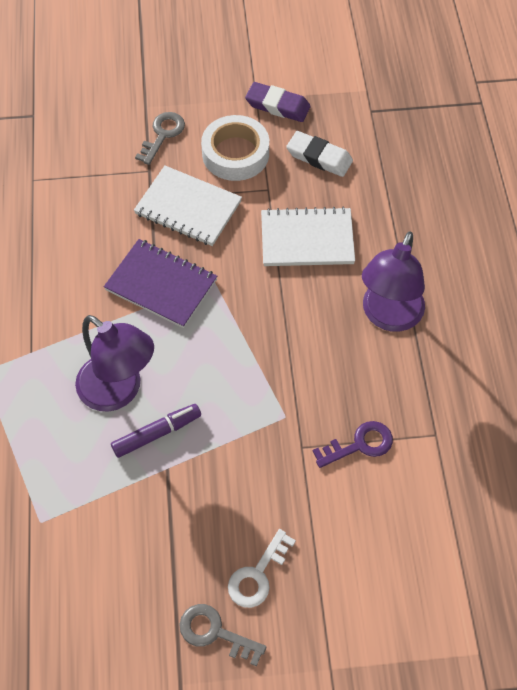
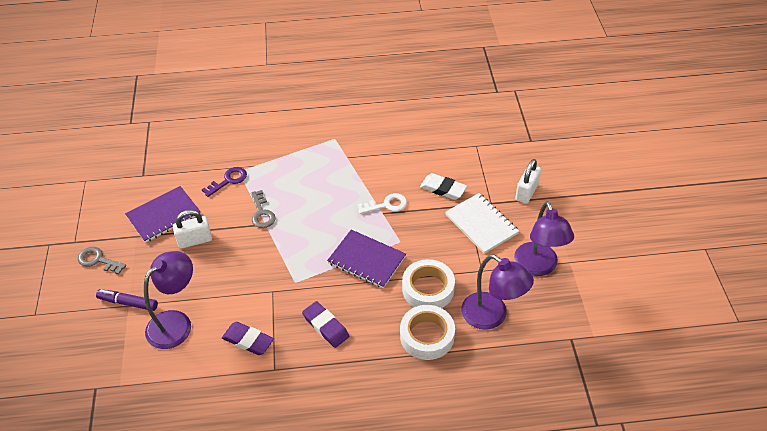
purple eraser: [245,82,310,122] = 1 -> [222,322,274,355] [302,301,349,348] = 2
purple lamp: [75,315,154,411] [362,231,425,332] = 2 -> [144,251,193,349] [461,254,534,330] [514,201,574,276] = 3
purple notebook: [104,239,217,328] = 1 -> [125,186,201,243] [327,230,406,288] = 2
white notebook: [134,166,242,246] [261,207,355,266] = 2 -> [445,193,519,254] = 1
white padlock: none = 0 -> [173,210,212,249] [515,159,541,204] = 2
white tape: [201,115,269,181] = 1 -> [400,305,455,360] [402,259,455,308] = 2

